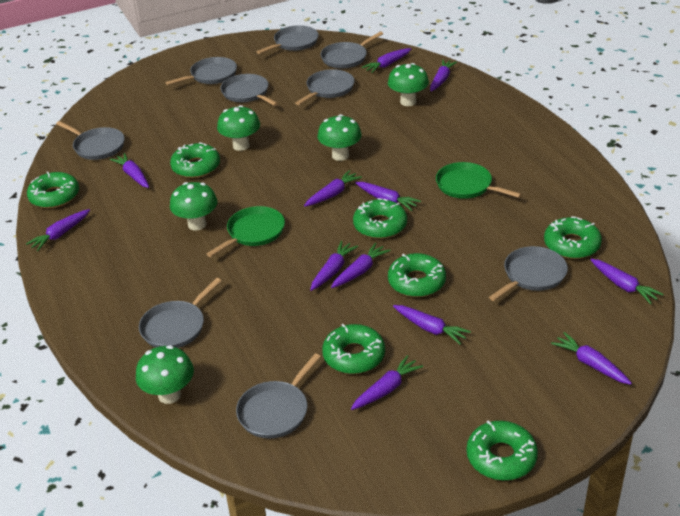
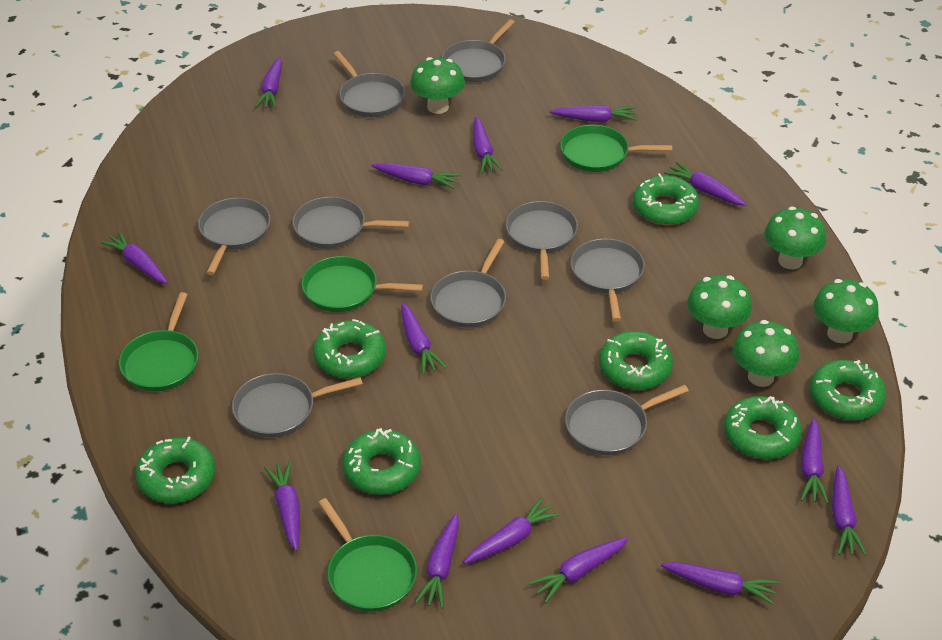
green pan: [207,206,285,257] [436,162,522,199] = 2 -> [119,292,198,391] [301,256,423,312] [318,498,417,612] [560,125,672,172] = 4
purple carrot: [26,209,90,251] [110,153,149,188] [304,170,362,207] [310,241,358,291] [331,243,391,288] [351,355,423,410] [356,182,421,211] [362,48,411,73] [393,305,471,345] [430,60,457,92] [551,332,632,385] [590,259,663,304] = 12 -> [100,231,168,284] [255,57,282,109] [264,461,300,551] [371,163,460,189] [401,303,447,375] [415,513,459,609] [463,497,561,564] [473,117,503,174] [528,537,628,603] [550,105,637,122] [661,562,778,605] [664,161,747,206] [801,418,829,504] [832,465,867,556] = 14

